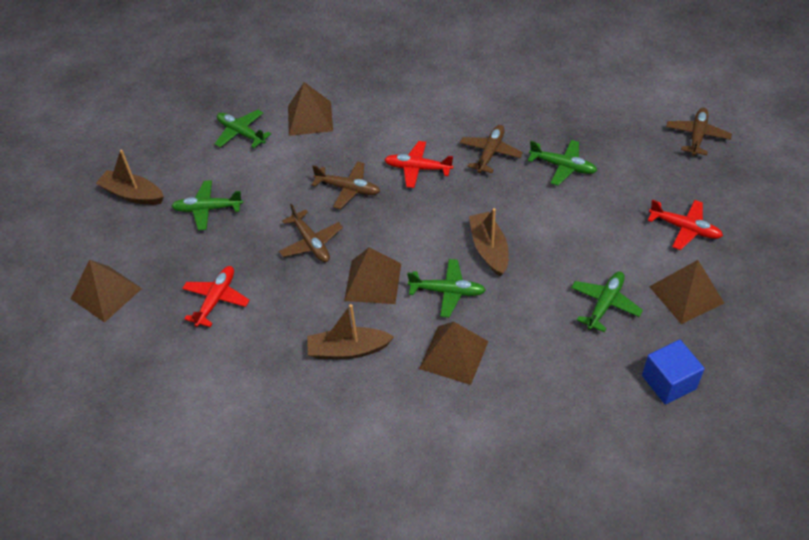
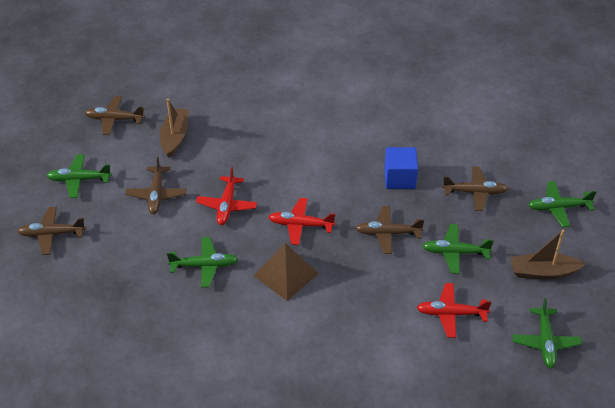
brown boat: [96,150,164,205] [307,304,394,359] [469,208,509,276] = 3 -> [160,99,188,158] [511,230,586,279] = 2
brown plane: [279,203,343,262] [312,161,380,209] [460,125,523,173] [666,107,732,156] = 4 -> [17,207,86,255] [84,96,145,135] [125,156,186,214] [355,206,424,254] [442,166,508,211] = 5
brown pyramid: [70,260,142,323] [288,82,333,136] [344,247,401,304] [419,322,489,385] [649,260,724,324] = 5 -> [254,243,319,301] = 1

